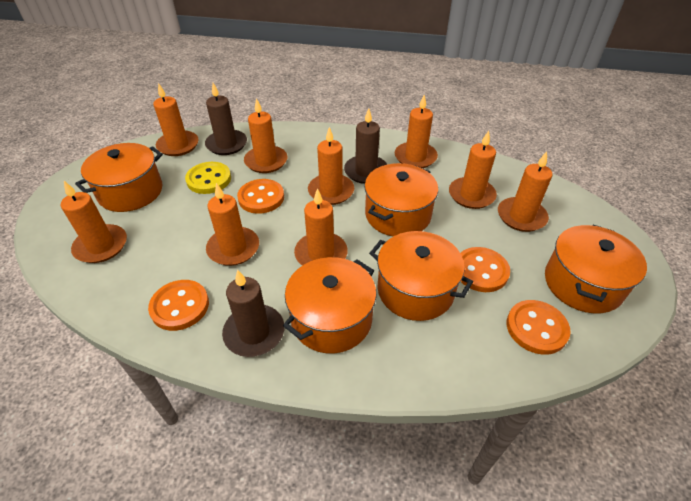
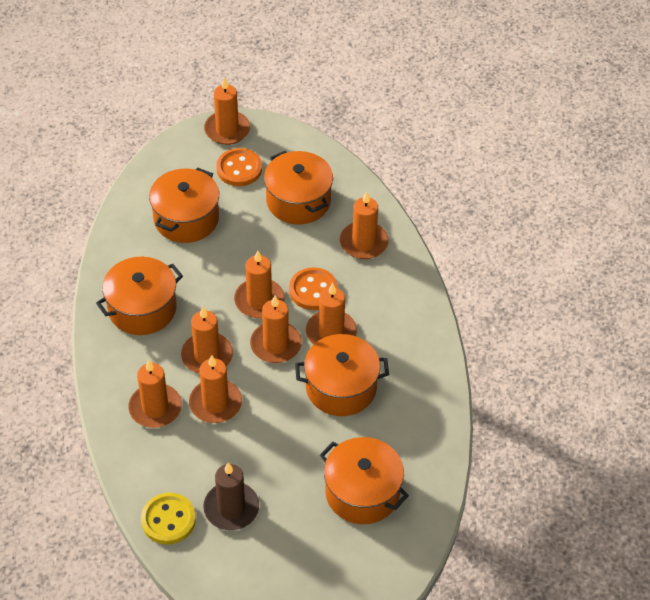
brown candle: [205,83,247,155] [222,269,284,357] [344,108,387,184] = 3 -> [203,463,259,530] = 1
orange button: [148,280,209,331] [237,179,284,214] [461,247,510,292] [507,300,571,355] = 4 -> [216,148,262,186] [289,267,338,310] = 2
orange candle: [61,181,127,263] [153,83,199,156] [206,183,259,266] [244,98,287,173] [294,188,348,266] [308,127,354,205] [395,95,438,168] [449,131,497,209] [498,152,553,232] = 9 -> [128,360,182,428] [181,307,233,374] [189,355,242,423] [204,77,250,145] [234,250,285,318] [250,296,302,363] [306,283,357,344] [340,192,389,259] = 8

